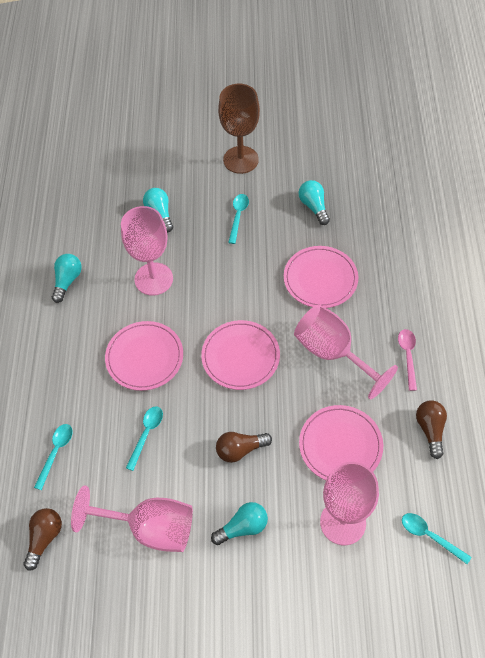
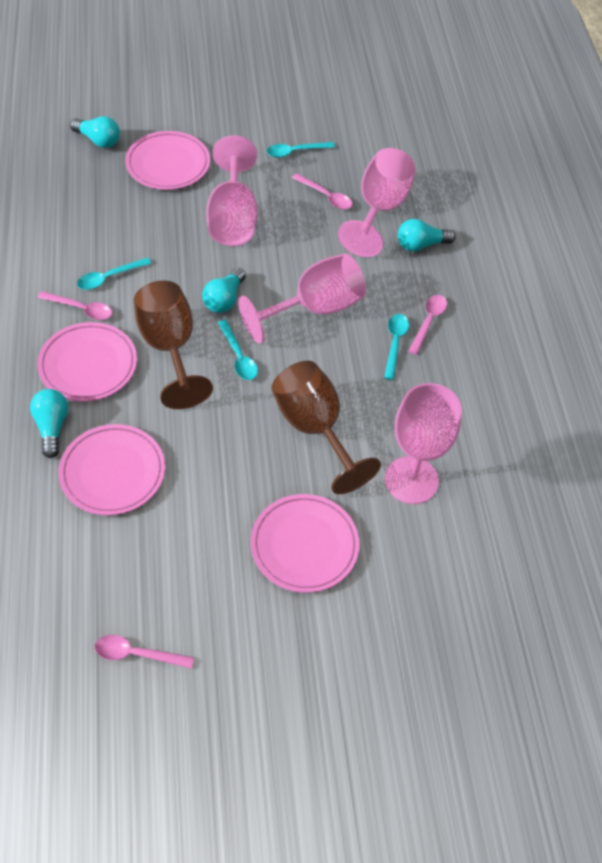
brown goblet: [218,84,260,174] = 1 -> [133,281,213,409] [271,361,381,494] = 2
brown light bulb: [24,508,62,571] [216,432,272,463] [416,400,447,459] = 3 -> none = 0
pink spoon: [398,329,417,391] = 1 -> [37,291,112,320] [95,635,194,669] [292,173,352,210] [408,295,447,355] = 4

